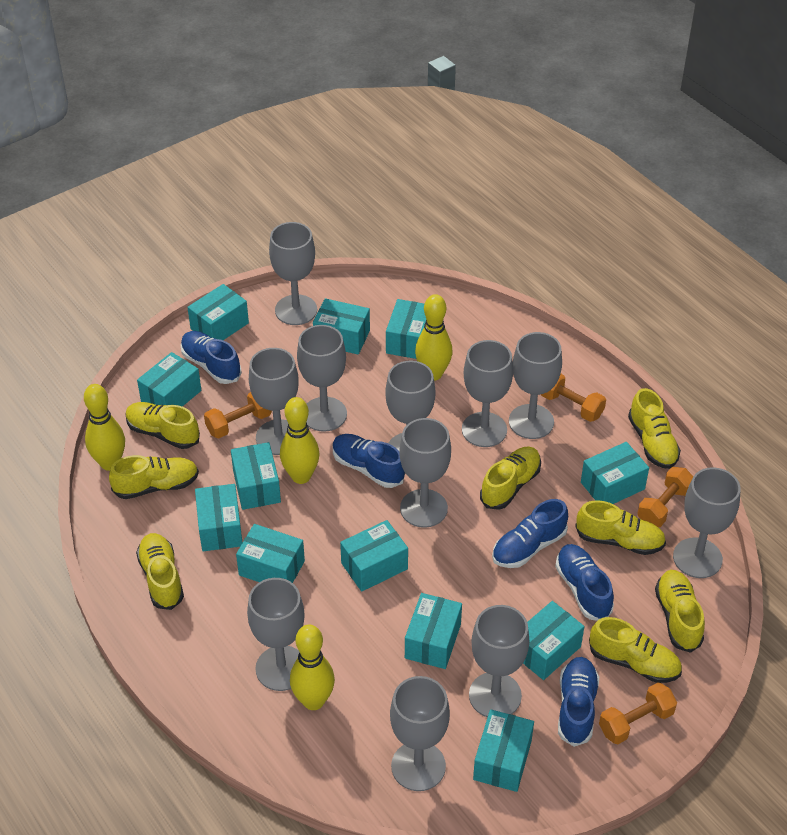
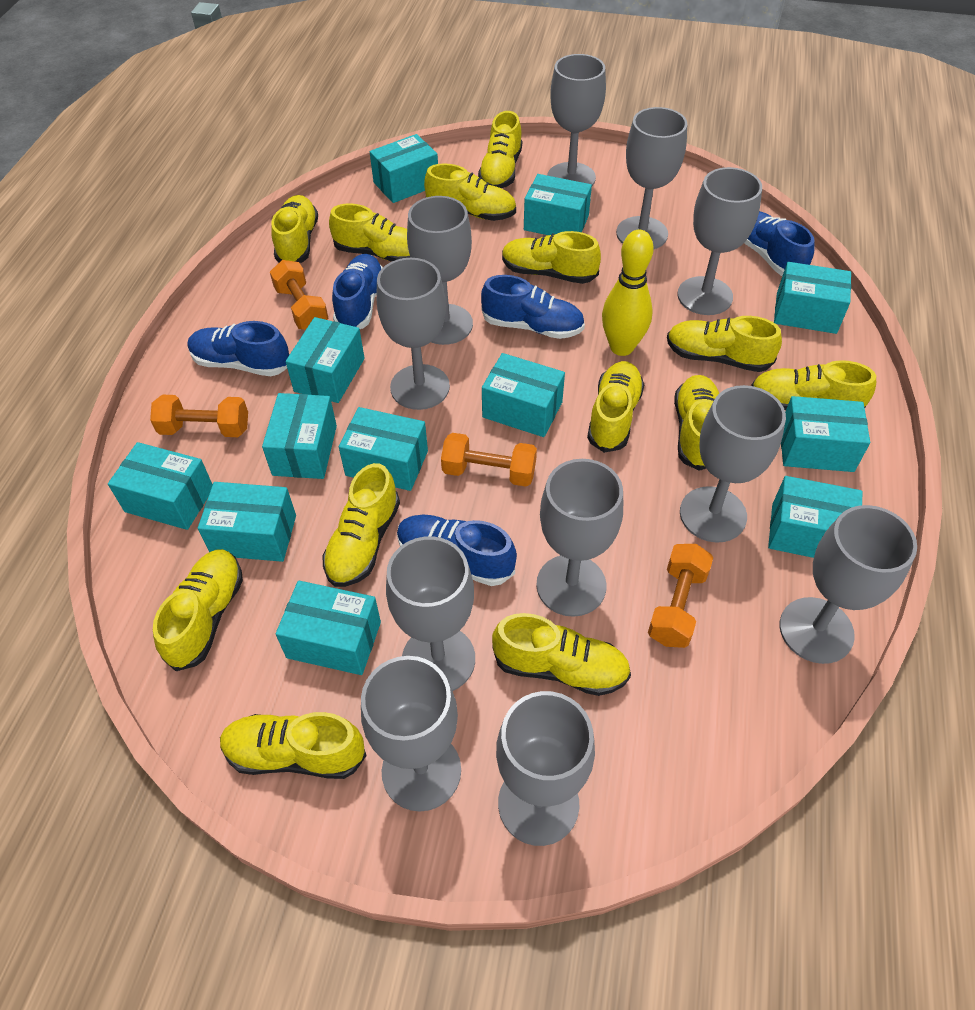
yellow bowling pin: [84,384,125,471] [280,397,320,484] [290,625,335,710] [415,294,452,381] = 4 -> [602,230,654,356] = 1
yellow shoe: [109,455,199,499] [126,402,200,449] [136,533,184,610] [480,447,541,510] [575,500,666,555] [589,617,682,683] [628,388,681,469] [655,570,705,653] = 8 -> [153,549,243,671] [220,712,367,779] [271,195,318,263] [323,463,400,587] [329,203,411,262] [424,163,516,221] [478,111,522,189] [492,613,631,696] [502,231,601,284] [587,361,644,453] [667,316,782,372] [674,375,719,471] [751,360,876,410] = 13

